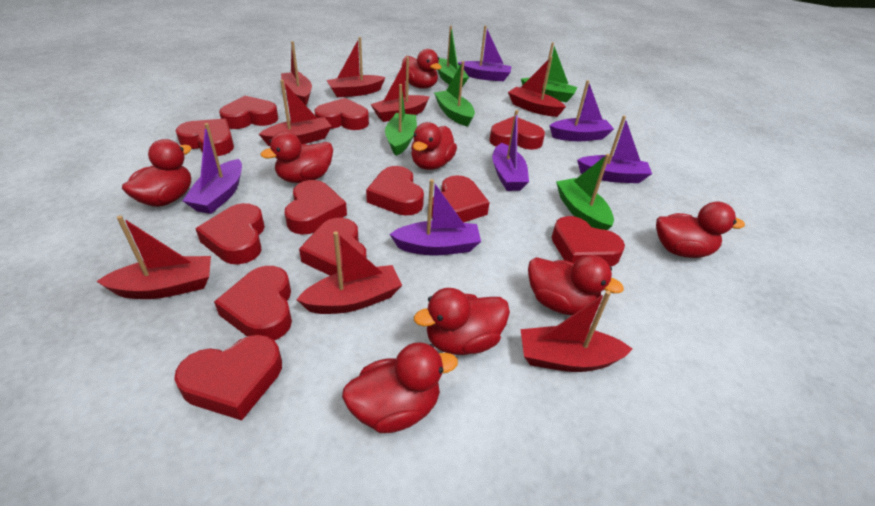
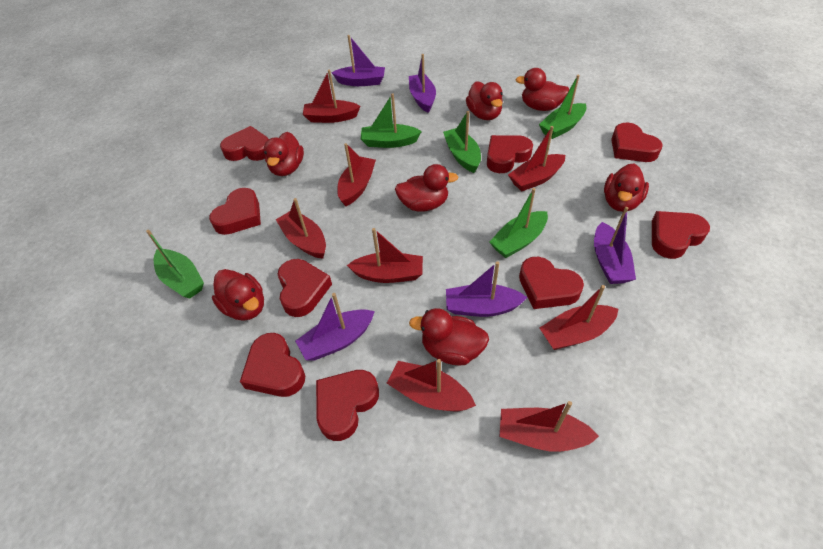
purple boat: [182,123,242,214] [390,179,481,256] [458,26,512,81] [492,110,529,191] [550,80,614,141] [577,116,652,183] = 6 -> [295,293,375,361] [331,35,385,86] [409,54,436,113] [446,261,528,317] [594,207,636,284] = 5
red duck: [122,139,191,207] [261,131,333,183] [342,342,458,433] [402,49,442,89] [411,122,457,170] [414,288,510,355] [528,255,624,316] [656,201,745,258] = 8 -> [212,269,264,321] [264,132,304,176] [395,164,458,212] [409,308,489,365] [466,81,503,120] [515,68,569,111] [604,163,649,212] = 7
red heart: [174,335,282,421] [176,119,234,156] [195,203,265,264] [214,266,292,340] [219,96,278,129] [285,180,347,235] [299,218,367,276] [315,98,369,130] [366,166,424,215] [431,175,490,223] [489,116,545,150] [552,216,625,266] = 12 -> [209,188,261,235] [220,126,269,161] [240,333,305,397] [278,259,332,317] [316,370,379,441] [487,135,533,173] [519,257,584,309] [611,123,663,162] [652,211,710,259] = 9

